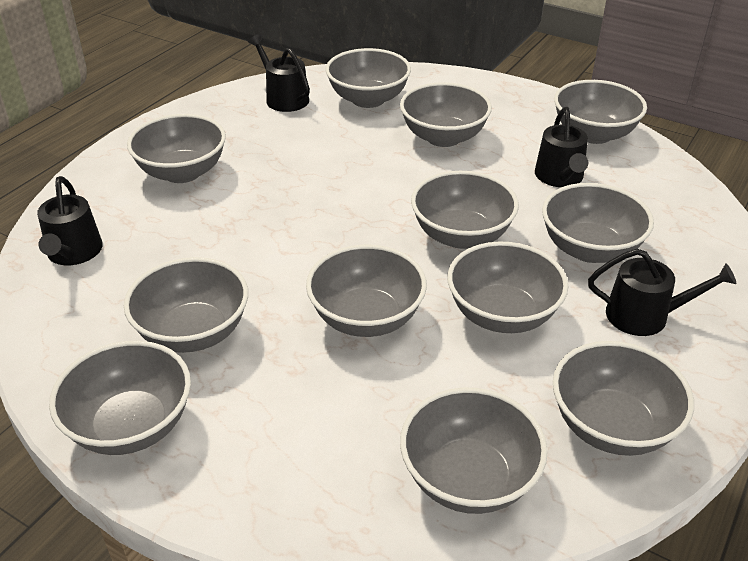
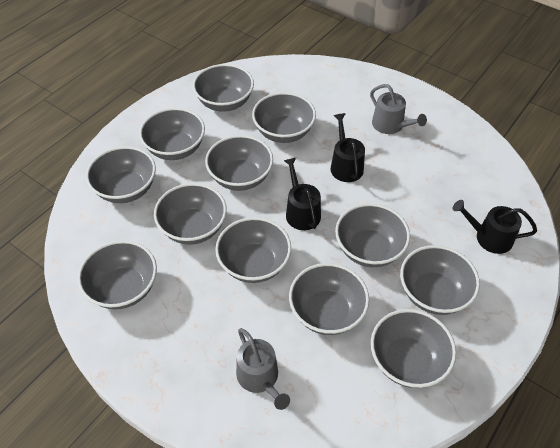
black watering can: [37,176,103,265] [248,34,310,112] [535,107,588,187] [588,249,736,336] = 4 -> [284,158,321,230] [331,113,365,182] [453,200,537,254] = 3
grey watering can: none = 0 -> [236,328,290,410] [370,84,427,134] = 2

